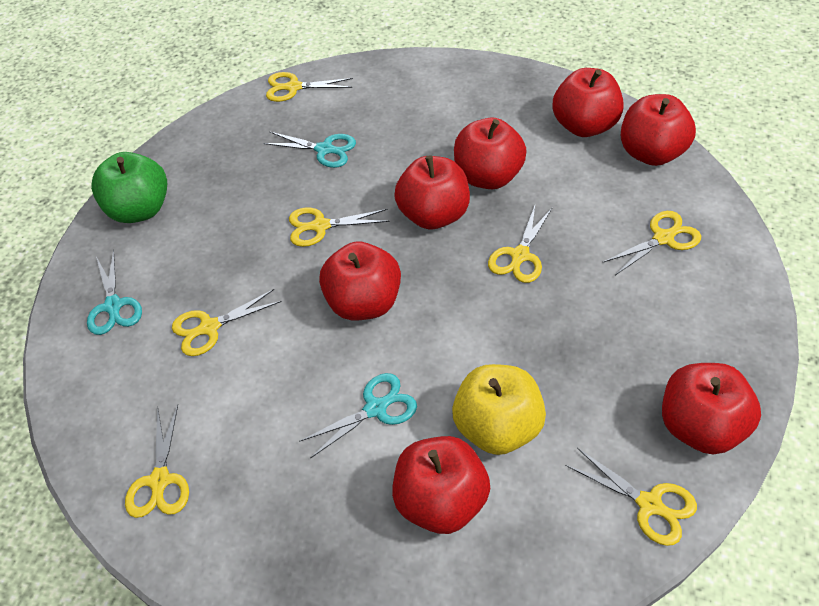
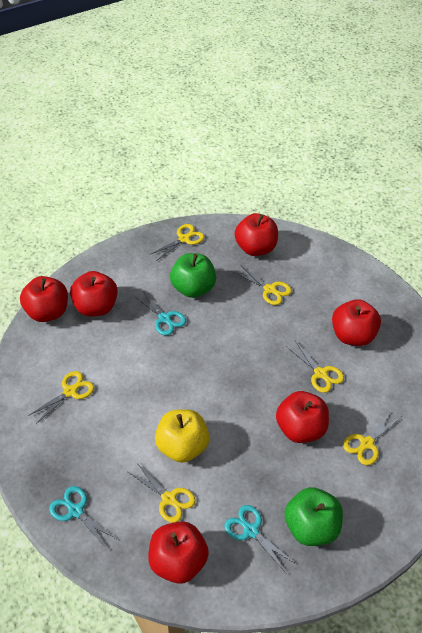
green apple: [91,152,167,223] = 1 -> [170,253,216,298] [285,487,343,546] = 2
red apple: [319,242,401,320] [392,436,490,534] [394,155,470,229] [454,118,527,189] [552,68,624,137] [621,94,696,166] [662,363,761,454] = 7 -> [20,276,68,322] [70,271,118,316] [148,521,209,584] [235,213,278,256] [276,391,329,443] [332,299,381,346] = 6
yellow scissors: [125,405,189,518] [172,289,282,356] [266,72,353,102] [289,208,390,247] [488,206,553,283] [565,448,697,546] [602,211,701,275] = 7 -> [28,371,94,424] [128,462,195,523] [151,224,204,260] [235,266,292,305] [286,340,344,393] [343,410,401,465] = 6

